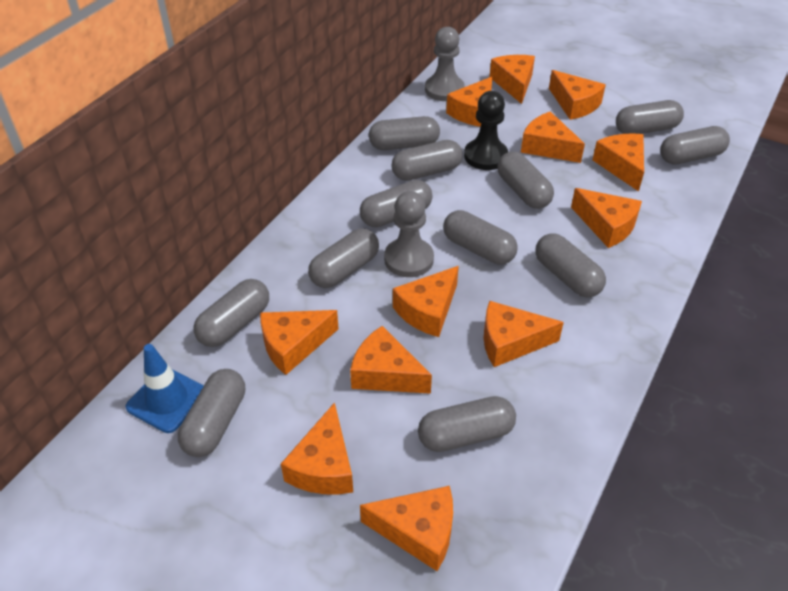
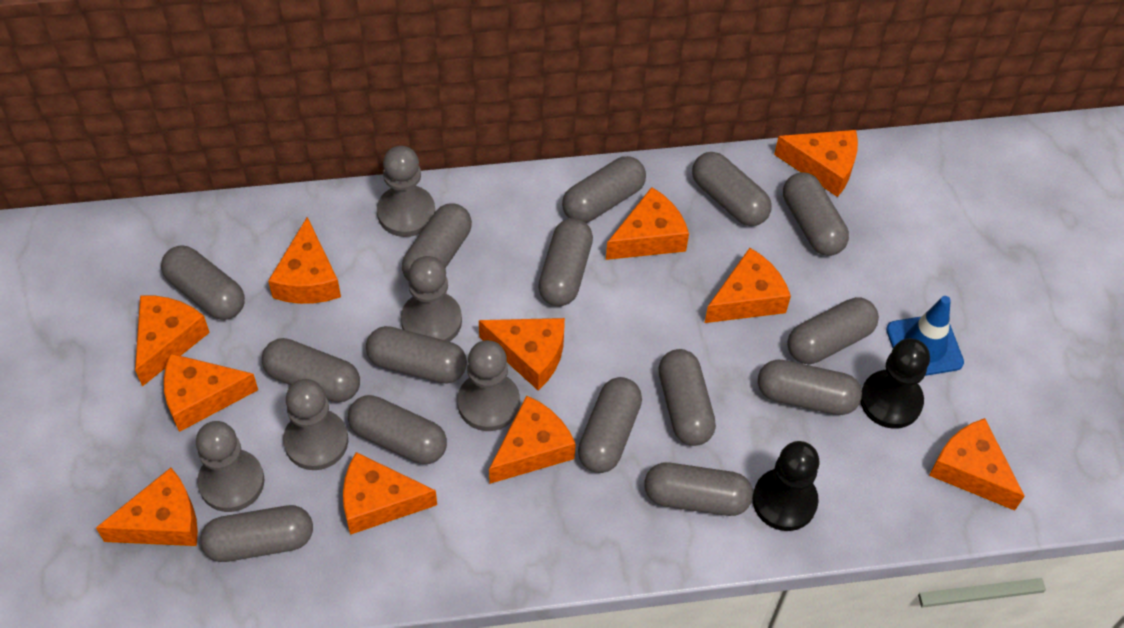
black pawn: [464,91,508,170] = 1 -> [753,441,820,531] [860,338,930,429] = 2
grey capsule: [178,369,245,457] [194,279,269,347] [308,228,379,288] [360,180,433,227] [369,116,440,150] [391,140,463,181] [418,396,516,452] [443,210,518,265] [497,151,554,209] [535,233,606,298] [616,100,684,134] [660,126,730,165] = 12 -> [161,246,245,320] [200,505,313,562] [262,338,360,402] [348,395,447,464] [366,326,467,384] [402,203,472,281] [538,218,593,307] [562,156,646,223] [578,377,642,473] [644,462,753,516] [658,349,716,446] [692,152,771,226] [758,360,862,415] [783,172,849,256] [787,297,879,364] = 15
grey pawn: [384,191,434,277] [425,27,465,101] = 2 -> [196,421,265,512] [283,379,348,470] [377,146,435,237] [401,256,462,342] [457,340,520,431] = 5
orange cheese: [260,310,339,375] [281,402,353,494] [350,326,432,394] [360,486,453,571] [393,266,459,337] [446,76,493,127] [484,301,564,367] [490,55,535,104] [521,111,585,163] [549,70,606,120] [571,188,642,248] [593,133,644,192] = 12 -> [96,468,198,546] [135,295,210,387] [164,353,258,432] [268,217,341,304] [343,452,437,535] [479,318,565,391] [489,395,576,484] [606,187,689,260] [705,248,791,323] [774,130,858,197] [929,418,1025,511] = 11

